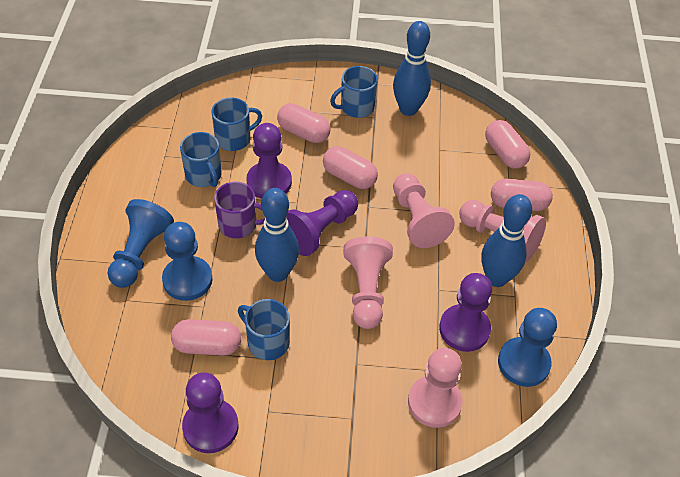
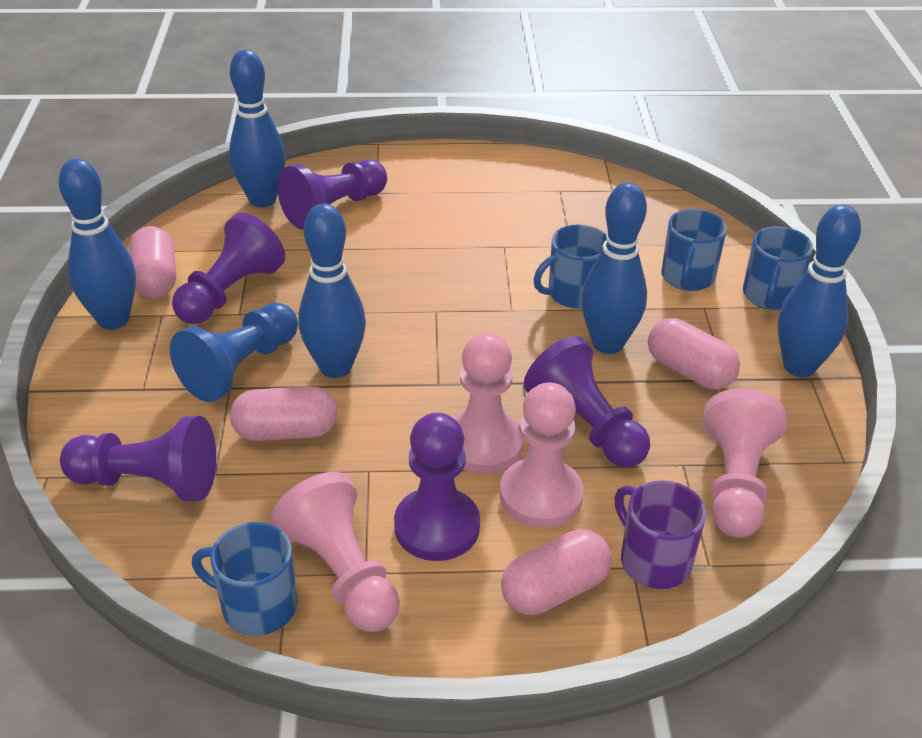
blue bowling pin: [255,188,299,282] [393,21,431,116] [482,194,532,287] = 3 -> [59,159,136,330] [229,50,286,207] [298,203,366,378] [581,183,647,354] [778,204,861,377] = 5
blue pawn: [108,199,174,288] [162,222,213,301] [498,308,557,387] = 3 -> [170,303,298,402] = 1
pink capsule: [171,319,241,356] [277,103,331,143] [323,146,378,189] [485,120,530,169] [491,179,553,211] = 5 -> [129,226,176,298] [230,386,338,441] [501,530,612,615] [648,318,740,389] = 4
purple pawn: [182,372,238,453] [246,123,292,199] [286,190,358,256] [439,273,492,352] = 4 -> [60,416,216,501] [172,213,285,324] [277,159,387,230] [394,413,480,561] [524,336,650,468] = 5

